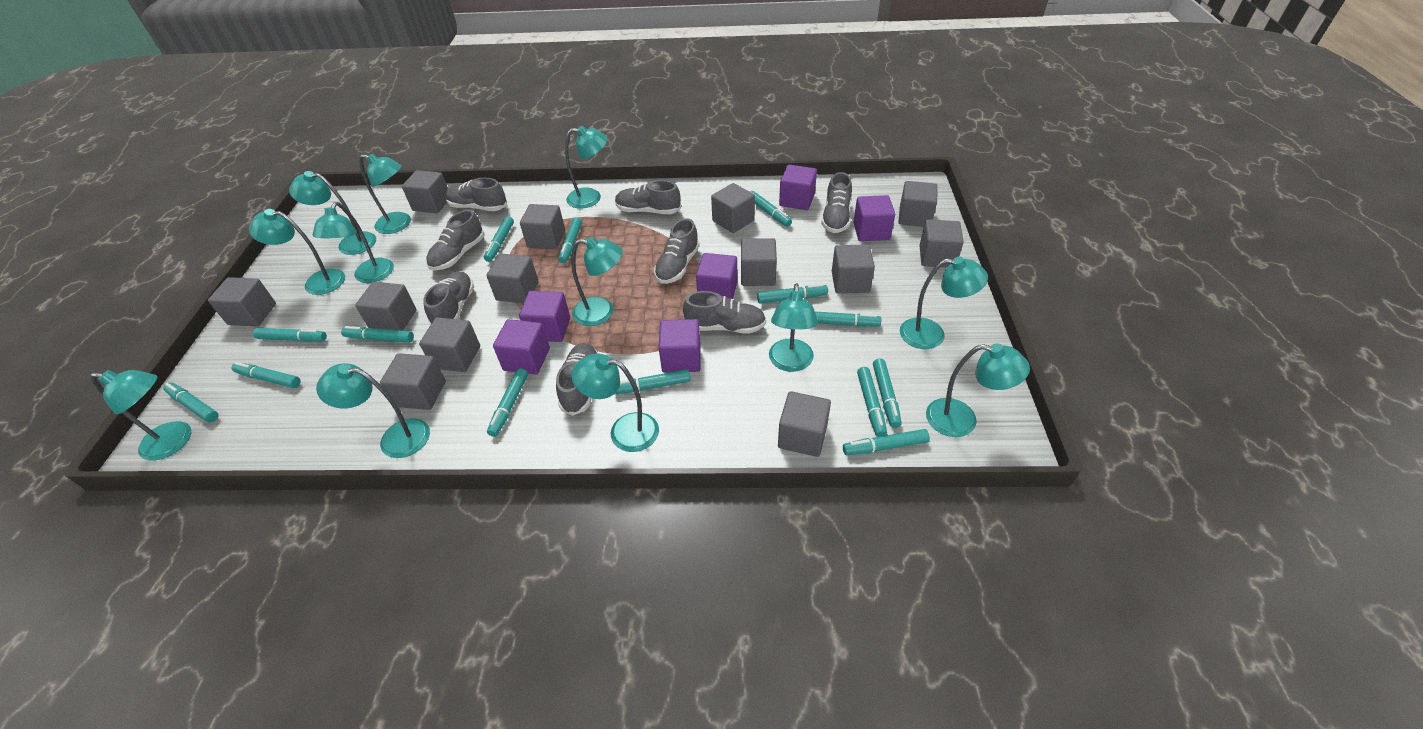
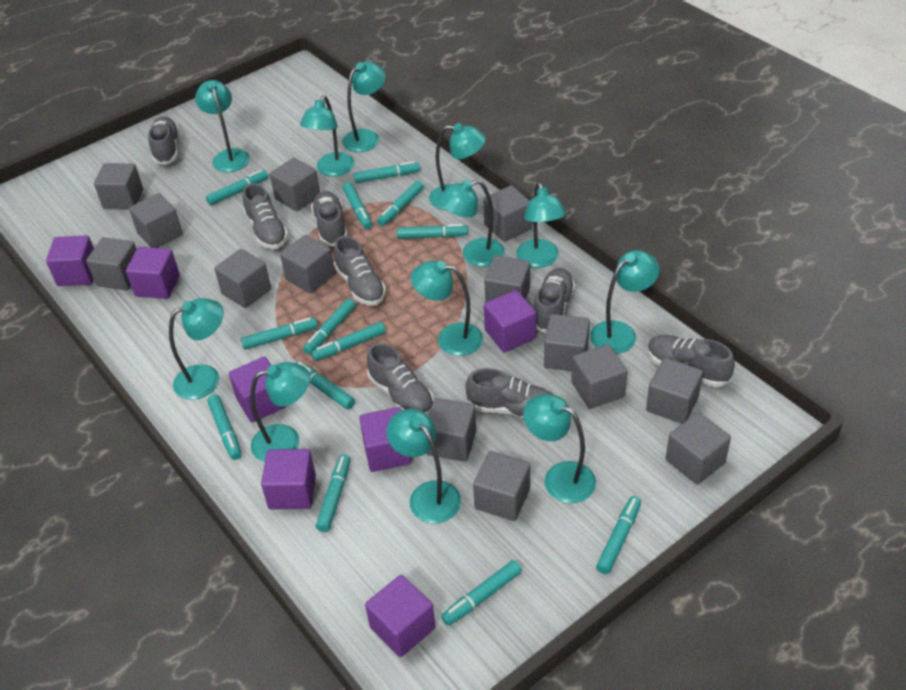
grey cube: [208,277,276,326] [355,282,417,331] [380,353,446,410] [402,170,448,213] [419,317,480,372] [486,254,539,303] [520,204,565,249] [711,183,755,233] [741,238,777,286] [778,391,831,457] [832,244,875,293] [899,181,938,227] [919,219,964,268] = 13 -> [86,237,137,290] [94,163,143,210] [129,193,183,248] [214,249,271,308] [270,158,320,211] [280,235,335,294] [426,398,476,462] [473,451,530,521] [483,185,532,242] [484,255,530,303] [544,314,590,371] [571,344,628,409] [646,358,703,424] [665,412,731,485] = 14
purple cube: [493,319,550,375] [519,291,570,342] [658,319,701,373] [696,253,738,299] [779,165,817,210] [853,195,895,241] = 6 -> [46,236,94,286] [126,247,180,299] [229,357,287,423] [261,449,316,509] [359,407,412,472] [365,575,435,657] [484,290,536,353] = 7
turquoise marker: [163,382,218,423] [231,362,301,388] [253,328,327,342] [341,326,414,343] [484,216,514,262] [487,368,528,437] [558,217,582,263] [615,369,691,394] [750,191,792,227] [757,284,828,304] [815,312,881,327] [843,429,930,455] [857,367,887,437] [873,358,902,428] = 14 -> [206,170,268,205] [207,395,242,460] [241,317,318,350] [296,361,355,409] [303,299,356,354] [311,322,386,361] [316,454,351,532] [343,182,372,229] [354,161,420,183] [377,181,424,226] [397,224,468,239] [441,560,522,626] [596,496,641,574] = 13

